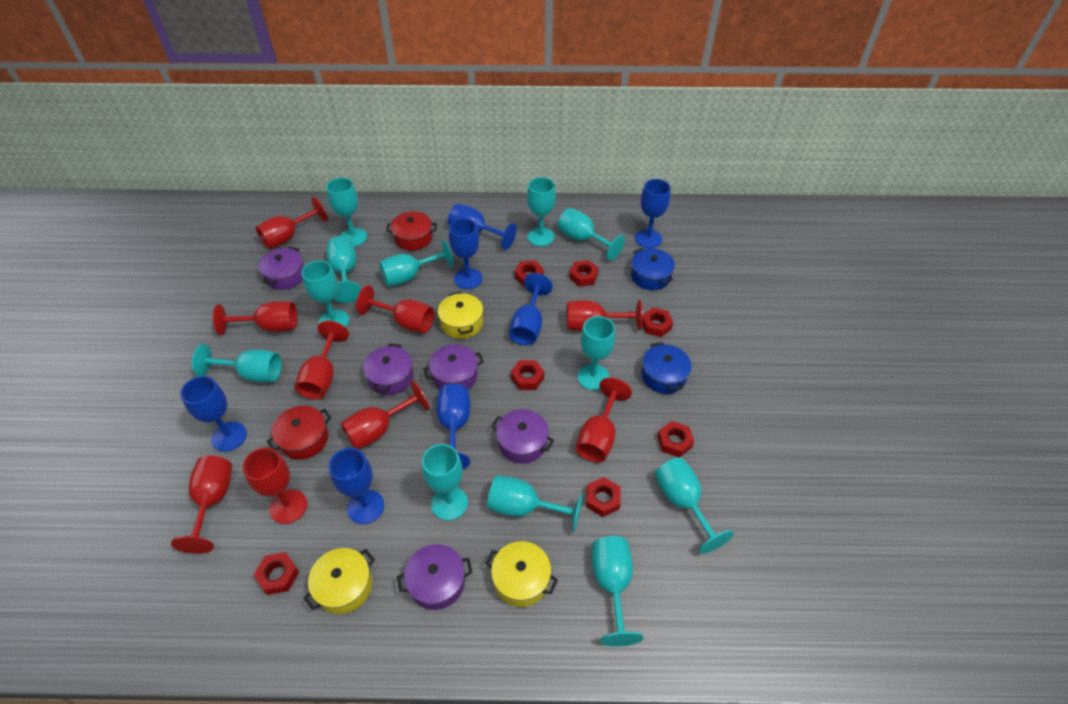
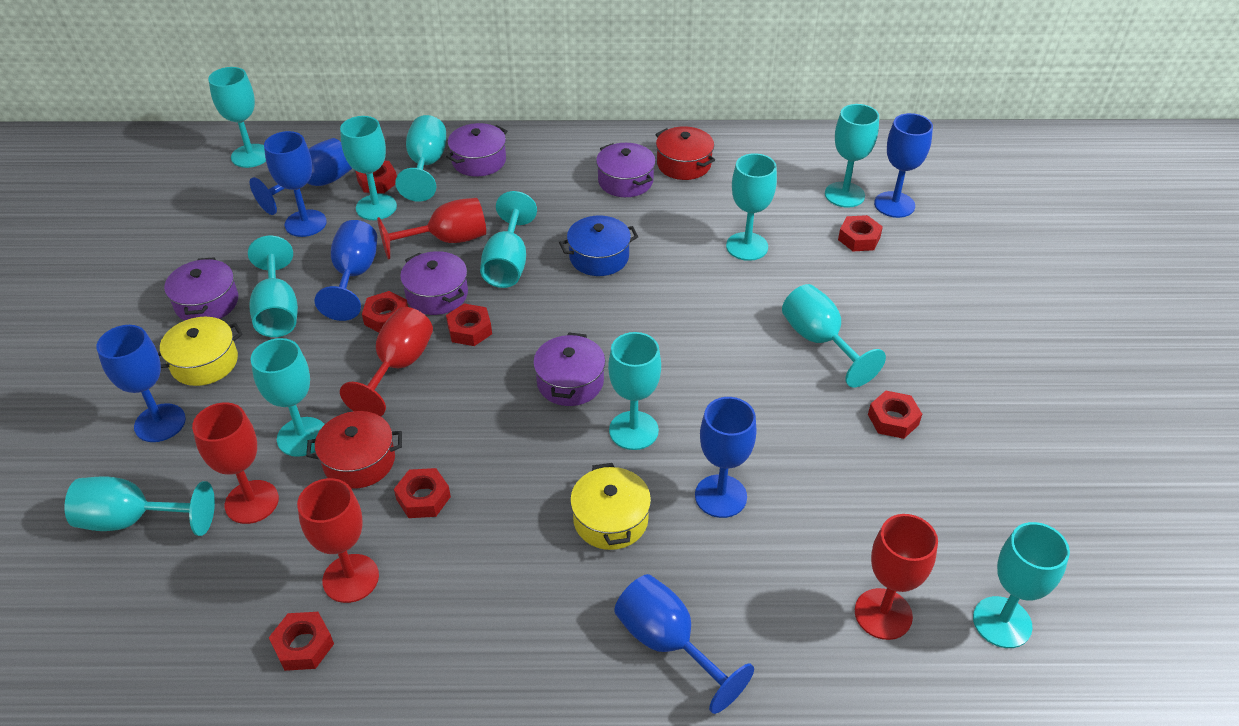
blue pot: [631,248,675,290] [641,342,691,394] = 2 -> [559,216,638,276] = 1
red goblet: [171,456,232,554] [213,301,297,335] [243,447,307,524] [256,197,328,249] [295,321,349,400] [341,381,429,449] [356,285,434,334] [567,300,643,331] [576,378,632,462] = 9 -> [192,402,279,524] [297,478,379,603] [340,307,433,416] [377,198,486,259] [855,514,938,640] = 5
yellow pot: [303,548,375,614] [438,292,483,339] [485,541,558,607] = 3 -> [158,317,243,386] [570,463,651,550] = 2

